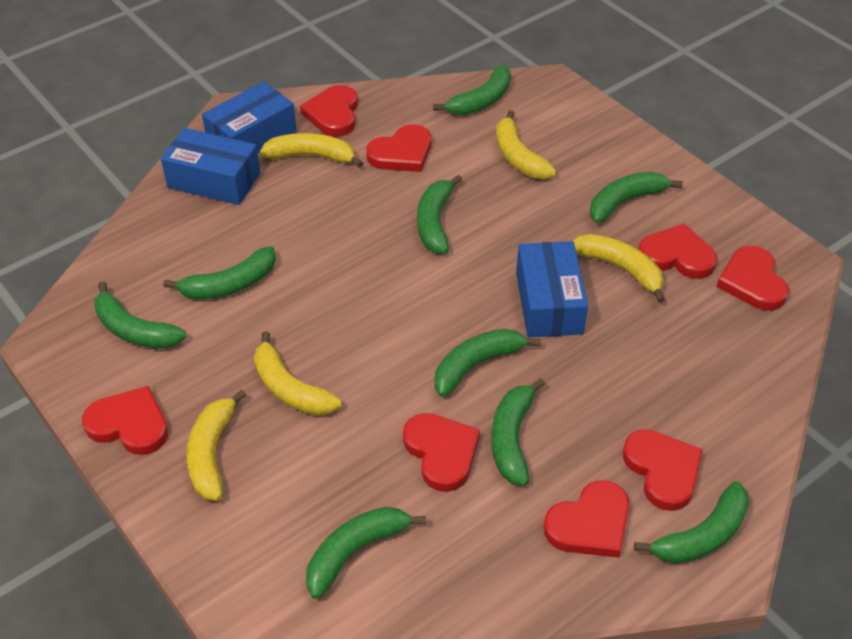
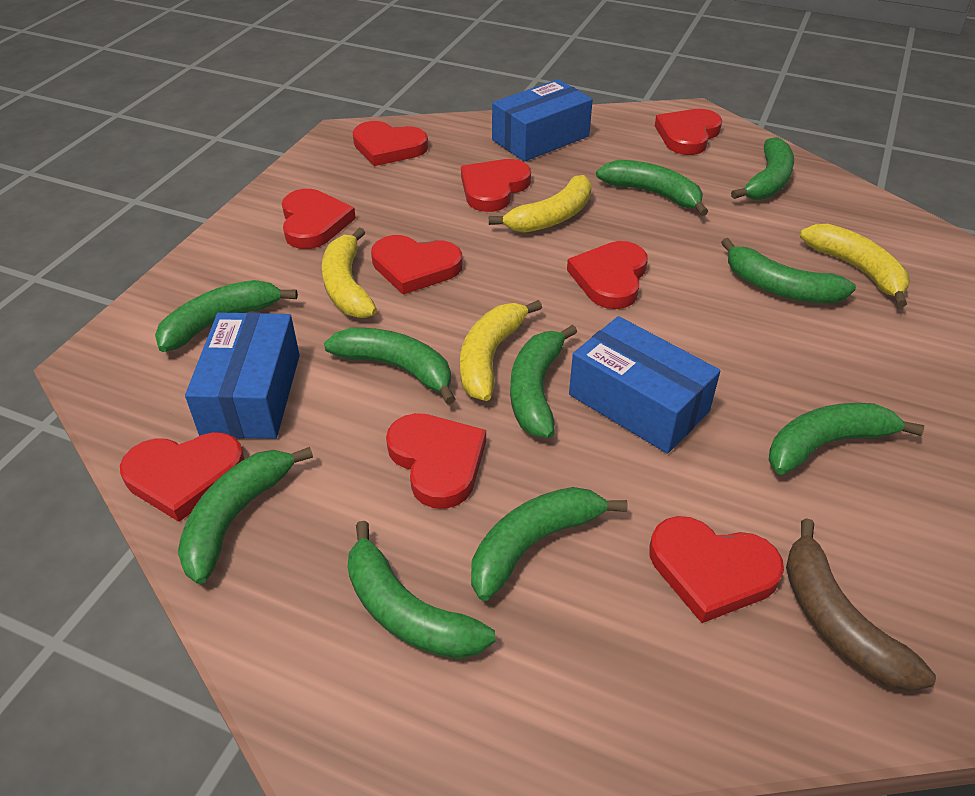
brown banana: none = 0 -> [786,518,936,692] = 1
green banana: [94,281,186,349] [163,246,276,300] [306,507,426,599] [417,175,462,254] [433,65,511,115] [434,329,541,397] [491,378,545,486] [590,172,683,223] [634,481,749,564] = 9 -> [155,280,298,352] [178,447,313,584] [324,328,455,405] [348,521,495,659] [471,487,628,601] [510,325,577,438] [596,160,708,216] [721,238,856,303] [731,137,794,200] [768,403,924,475] = 10
red heart: [82,386,168,455] [300,85,358,137] [366,124,431,172] [403,413,480,492] [543,480,629,558] [622,429,703,511] [638,223,717,279] [716,246,789,311] = 8 -> [120,432,244,522] [282,189,356,249] [352,121,428,166] [371,235,462,295] [386,413,486,509] [461,159,531,212] [567,241,648,309] [650,516,784,623] [655,109,722,155] = 9
yellow banana: [186,389,246,501] [254,331,342,416] [260,133,363,168] [496,110,556,179] [573,234,665,303] = 5 -> [322,227,377,318] [460,300,542,401] [489,175,592,233] [800,224,910,307] = 4

